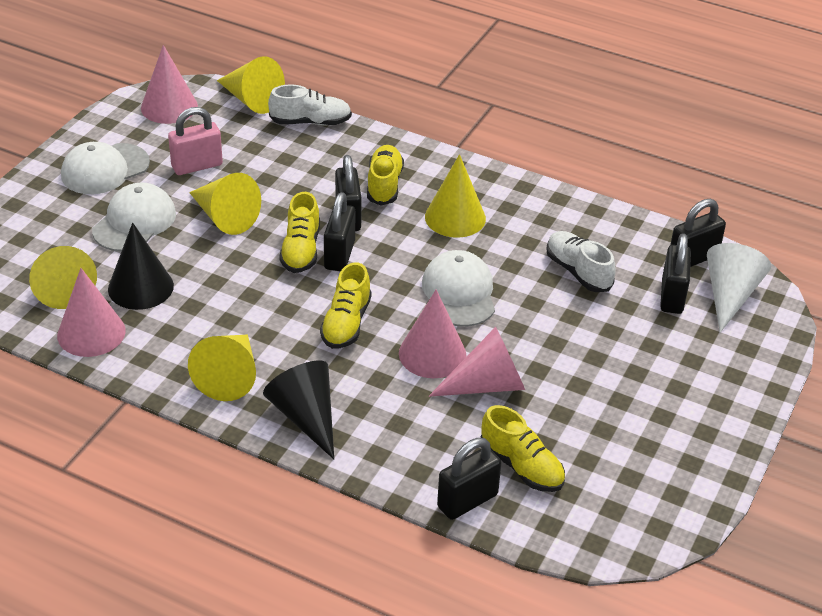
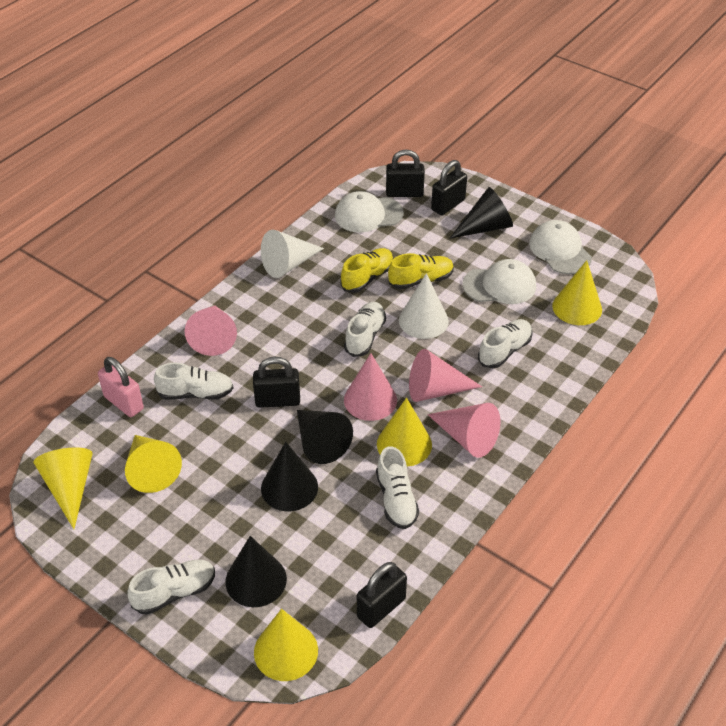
black cone: [108,223,174,310] [263,360,334,459] = 2 -> [226,536,287,607] [261,442,318,511] [297,410,353,464] [449,187,513,239] = 4
black padlock: [324,192,355,271] [335,155,362,231] [437,438,502,520] [660,233,691,314] [670,199,726,267] = 5 -> [253,357,300,408] [357,562,407,628] [386,150,425,197] [431,160,467,215] = 4
white cone: [707,243,771,333] = 1 -> [261,230,324,278] [399,273,449,339] = 2
white shoe: [268,84,352,126] [546,231,616,292] = 2 -> [127,560,215,615] [154,363,233,400] [344,302,386,357] [376,446,419,529] [478,319,533,368] = 5
yellow shoe: [279,192,320,273] [320,262,372,349] [367,145,404,205] [480,405,565,492] = 4 -> [340,248,393,293] [388,253,454,289] = 2

